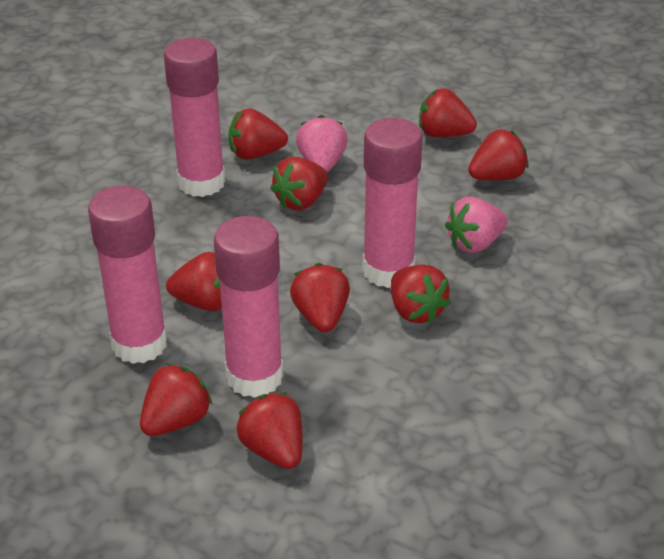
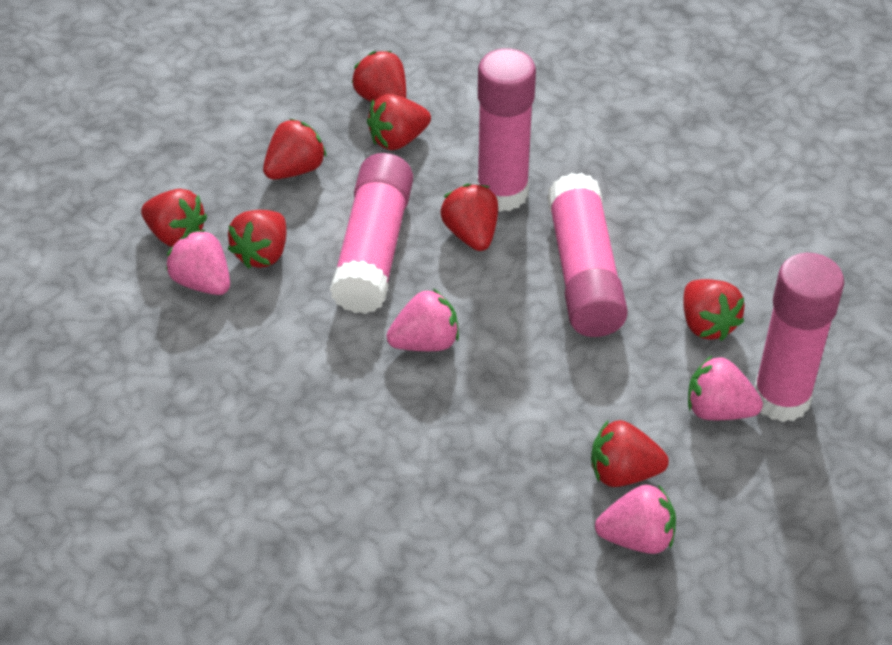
pink strawberry: [296,115,348,172] [445,197,508,253] = 2 -> [166,229,230,295] [386,289,459,351] [595,484,676,554] [688,356,763,420] = 4
red strawberry: [140,363,212,436] [166,252,222,311] [228,108,288,160] [236,393,303,469] [270,157,328,210] [290,263,350,332] [391,265,450,324] [419,88,477,137] [468,129,529,180] = 9 -> [141,189,207,247] [228,210,286,269] [263,119,327,180] [352,51,406,102] [367,94,431,150] [441,184,498,251] [591,420,669,487] [683,279,745,341] = 8

